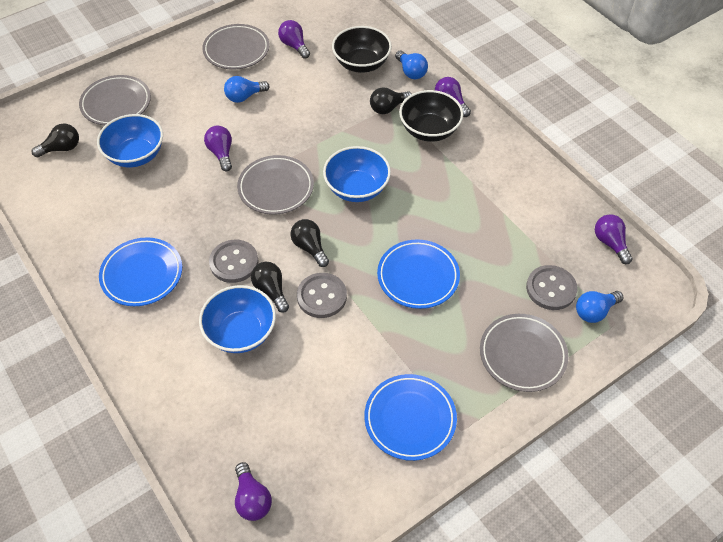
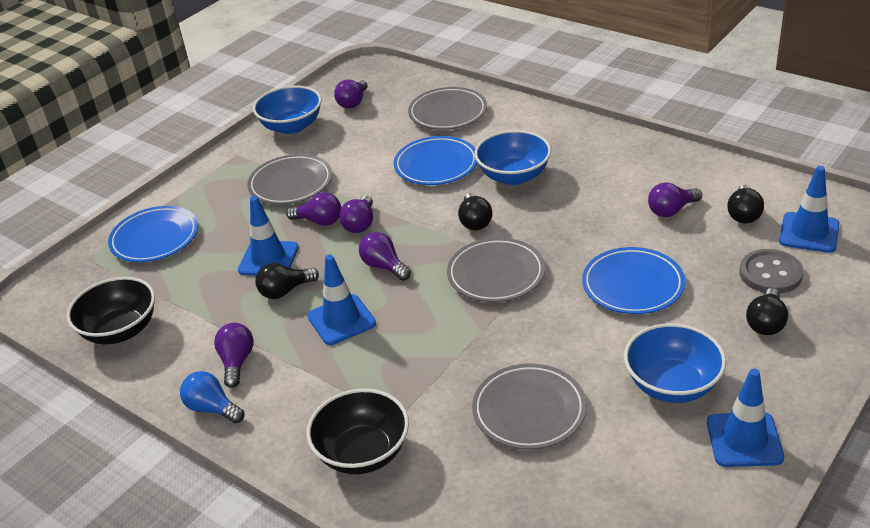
blue light bulb: [224,76,270,103] [395,50,428,79] [576,291,623,323] = 3 -> [180,371,244,423] = 1
blue traffic cone: none = 0 -> [238,196,299,276] [307,255,376,345] [707,369,784,467] [779,166,839,253] = 4
grey button: [209,240,258,283] [297,273,347,318] [526,265,578,310] = 3 -> [739,249,803,294] = 1
purple light bulb: [204,126,232,171] [235,462,272,521] [278,20,310,59] [435,77,471,117] [595,214,633,264] = 5 -> [214,323,254,388] [286,192,341,226] [334,80,367,108] [339,195,373,233] [359,232,411,281] [648,182,702,217] = 6

